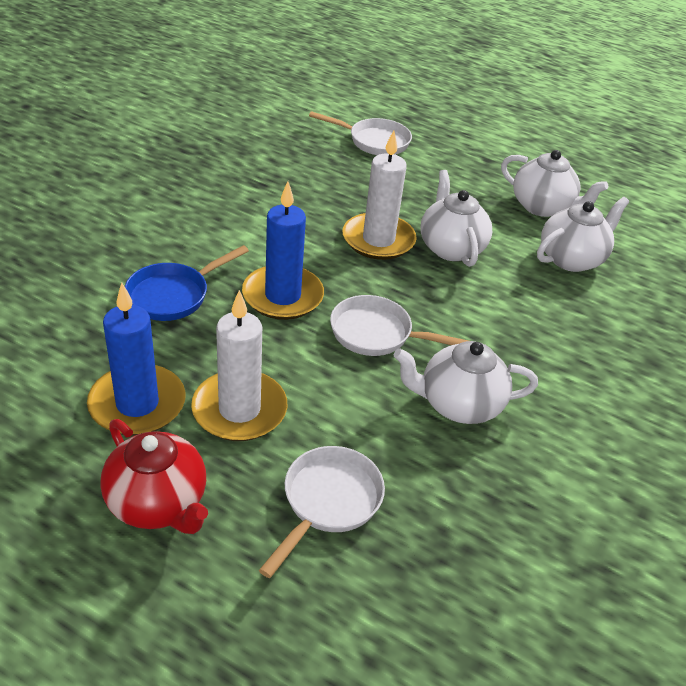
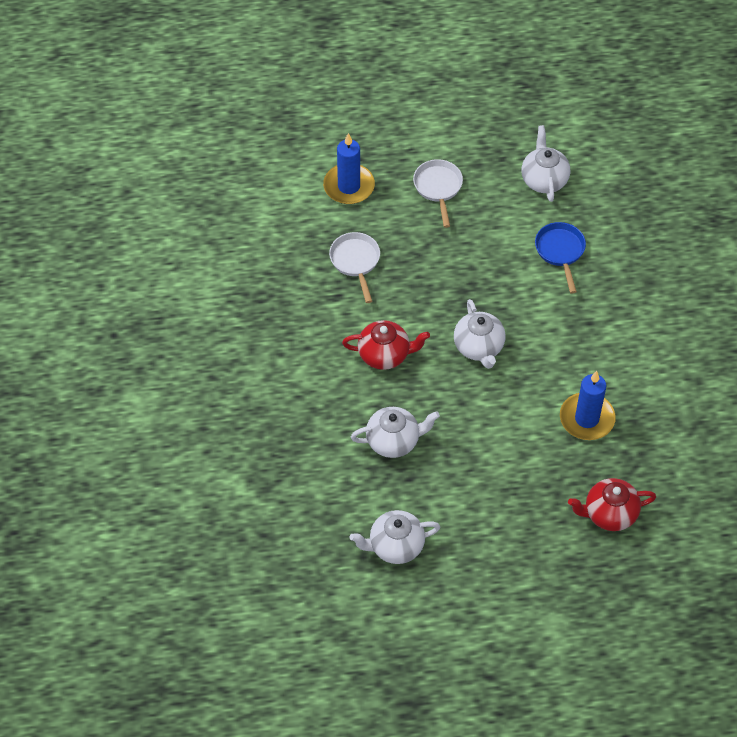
red teapot: [100,419,208,534] = 1 -> [342,320,430,370] [568,478,656,531] = 2
white candle: [191,290,287,441] [343,131,417,260] = 2 -> none = 0
white pan: [259,446,385,578] [309,111,412,155] [330,295,469,356] = 3 -> [329,232,380,303] [413,159,463,228] = 2

